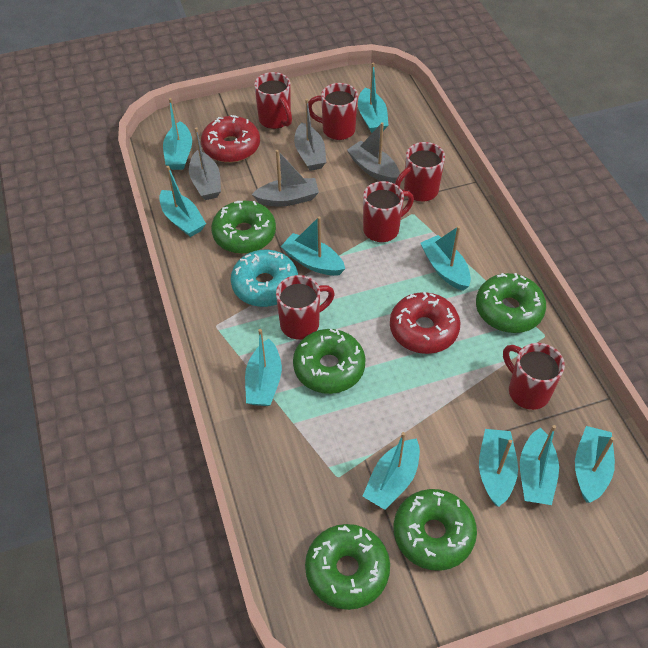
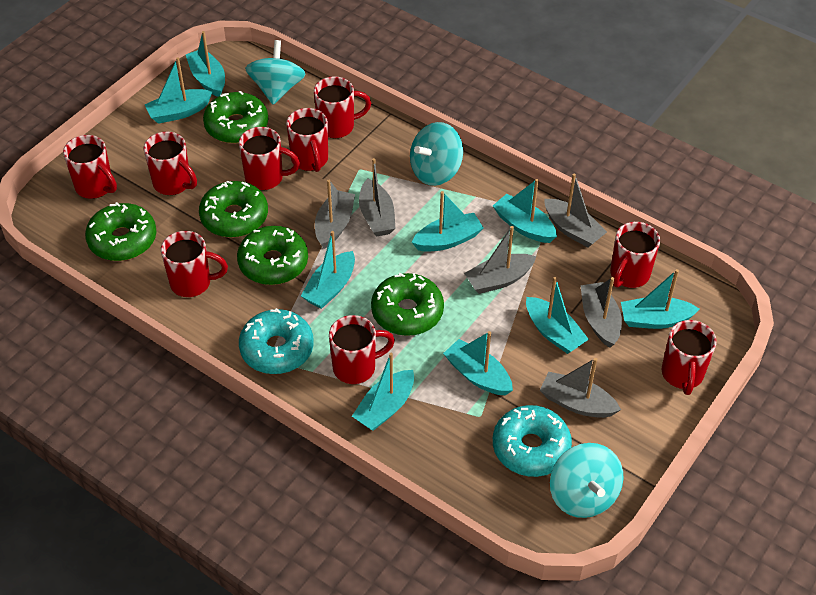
grey boat: [189,127,221,200] [252,150,319,207] [294,99,326,171] [347,122,400,184] = 4 -> [315,180,355,249] [359,158,396,237] [464,226,537,294] [540,358,621,418] [544,174,607,247] [580,277,622,348] = 6
red donut: [201,115,260,163] [390,292,461,354] = 2 -> none = 0
red mug: [254,72,292,129] [276,275,335,340] [308,83,358,140] [363,181,414,242] [395,142,445,202] [503,343,565,410] = 6 -> [63,135,117,199] [144,132,197,195] [161,231,228,297] [239,127,300,190] [286,108,328,172] [314,76,371,139] [329,315,395,384] [610,222,660,288] [662,320,717,395] = 9
turquoise boat: [159,166,206,237] [163,98,192,170] [245,329,282,406] [281,216,345,276] [358,63,389,133] [363,432,420,510] [420,226,471,291] [479,429,518,507] [520,425,559,505] [575,426,615,503] = 10 -> [145,57,212,124] [186,31,225,97] [301,231,355,309] [352,353,414,431] [412,191,483,252] [443,331,513,395] [493,179,557,243] [526,277,589,354] [621,269,699,329] = 9
turquoise donut: [231,250,298,307] = 1 -> [239,308,314,374] [493,405,572,477] = 2
turquoise spinning top: none = 0 -> [245,40,306,105] [410,122,463,186] [550,443,623,518] = 3

